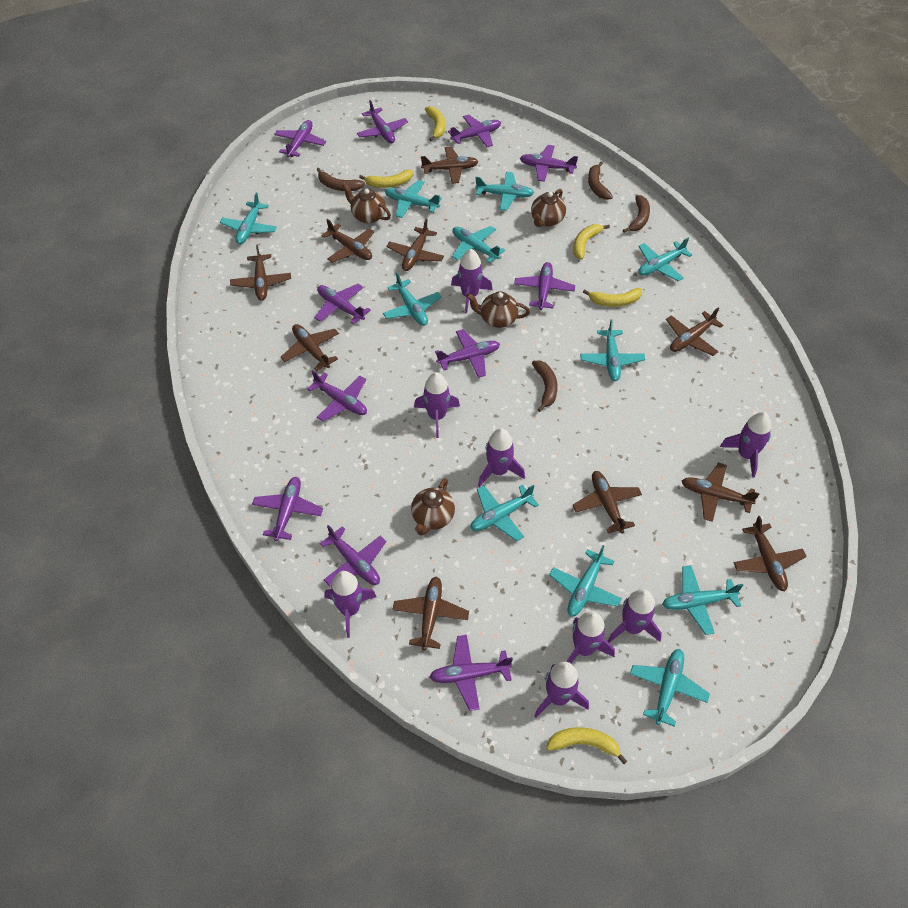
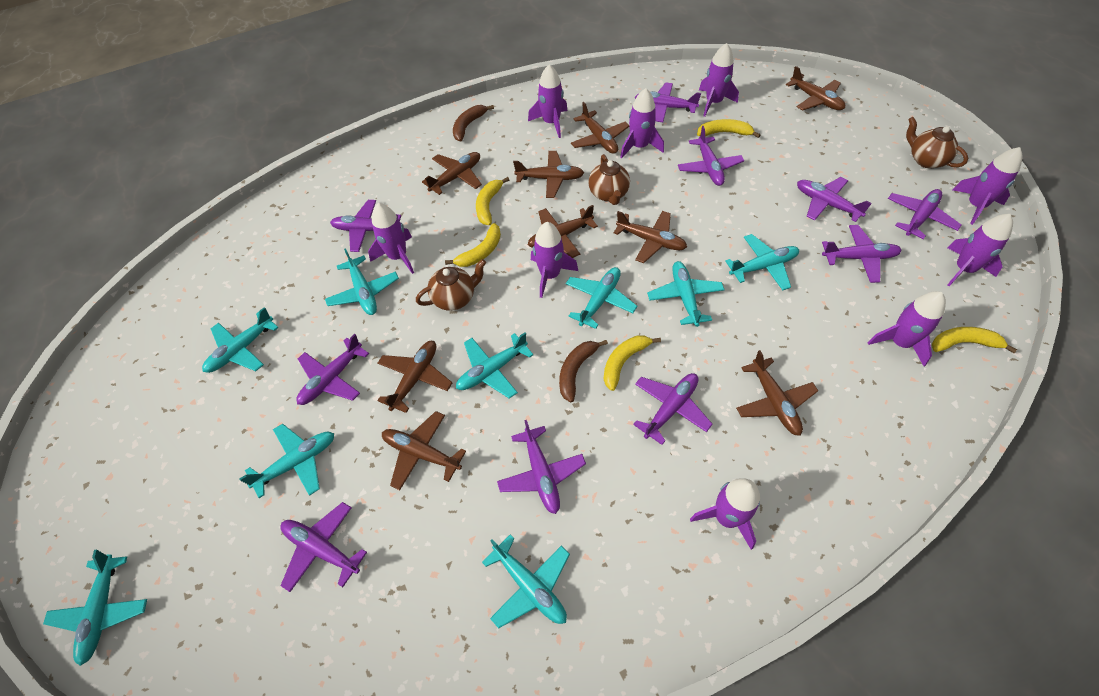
brown banana: [317,168,365,191] [532,360,558,412] [588,161,613,200] [623,195,650,233] = 4 -> [453,105,494,142] [559,340,608,402] = 2
brown plane: [230,245,291,301] [281,324,339,371] [321,219,374,263] [386,219,444,271] [392,576,469,651] [421,147,478,184] [573,471,642,533] [666,308,724,356] [682,463,760,522] [734,516,807,591] = 10 -> [377,341,452,413] [382,411,466,490] [422,152,482,195] [513,151,584,198] [528,205,598,258] [571,102,629,154] [614,211,687,263] [736,350,818,436] [786,66,845,110] = 9
brown teapot: [342,183,391,223] [411,478,455,536] [466,292,530,328] [531,189,566,227] = 4 -> [416,259,486,311] [588,154,630,205] [906,117,968,168] = 3
purple plane: [252,477,323,541] [274,120,326,157] [307,370,367,421] [315,284,371,325] [320,525,386,586] [357,100,408,143] [430,635,513,711] [435,329,500,378] [448,114,501,147] [514,262,575,310] [520,145,578,182] = 11 -> [280,502,367,592] [296,334,369,405] [330,200,401,252] [497,420,586,514] [633,373,713,445] [635,82,701,122] [678,126,744,186] [797,177,872,222] [822,225,902,283] [888,189,961,239] = 10
purple rocket: [324,571,376,638] [414,372,460,438] [451,249,492,313] [478,428,525,487] [535,662,589,718] [566,611,615,663] [608,589,662,643] [720,412,771,478] = 8 -> [368,203,414,274] [528,64,568,138] [531,222,578,298] [620,88,664,158] [690,478,760,550] [699,43,739,117] [868,291,946,367] [947,214,1013,286] [953,147,1023,225] = 9
turquoise plane: [220,192,277,244] [383,272,441,326] [385,180,442,218] [452,226,505,263] [470,484,539,541] [475,172,534,211] [549,545,622,616] [580,319,645,381] [630,649,710,727] [638,238,692,281] [662,565,743,635] = 11 -> [43,550,147,666] [202,307,279,373] [239,424,334,498] [325,248,399,315] [456,332,534,399] [482,534,570,628] [566,267,637,329] [647,261,725,327] [725,234,799,290] = 9

